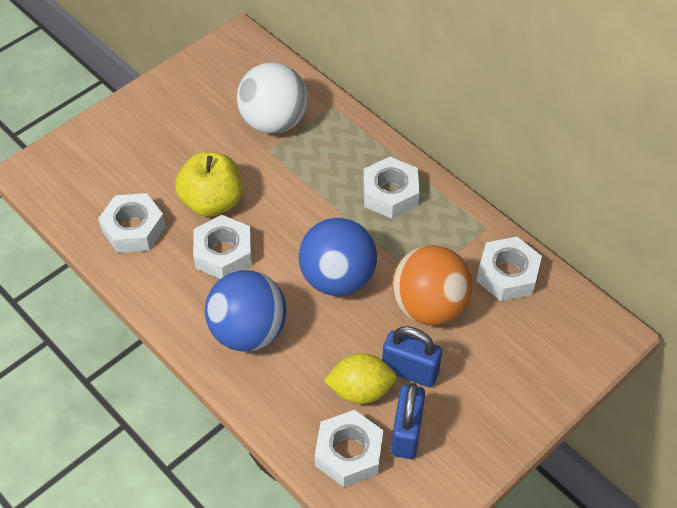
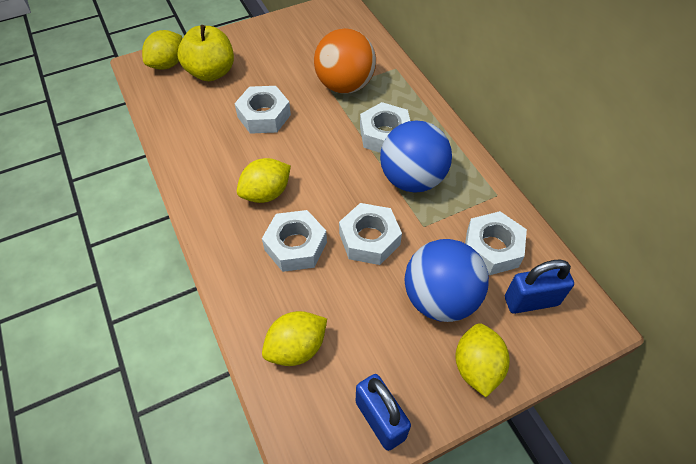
white ball: [237,62,308,134] = 1 -> none = 0
yellow lemon: [324,353,397,404] = 1 -> [142,30,182,69] [237,158,291,203] [262,311,327,366] [455,323,510,397] = 4

